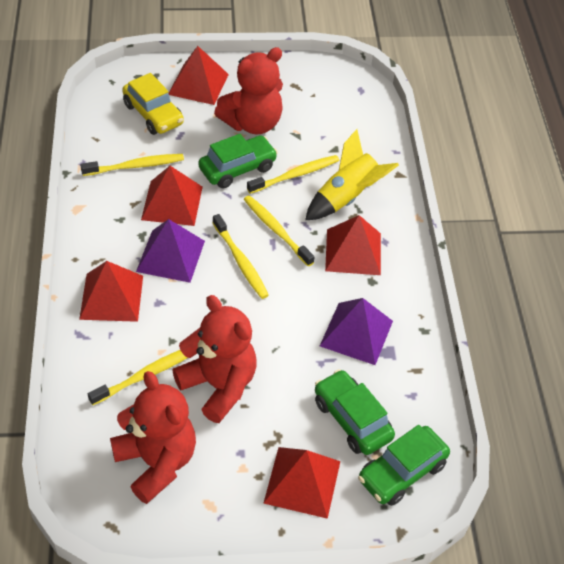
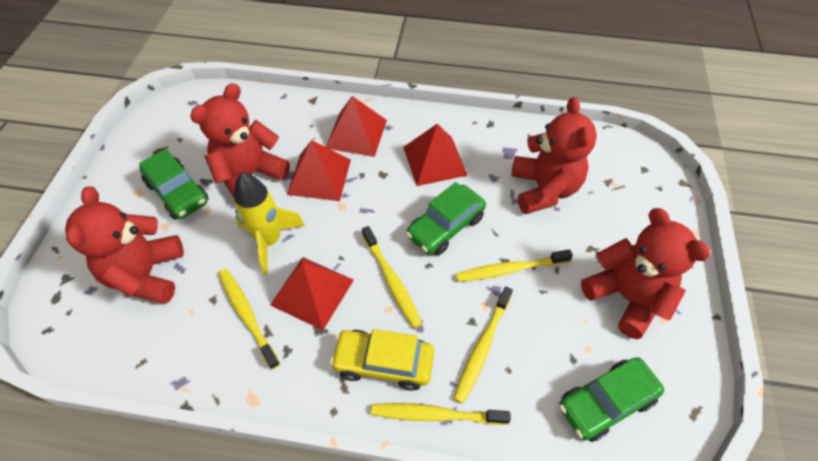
purple pyramid: [136,219,205,283] [320,298,393,365] = 2 -> none = 0
red pyramid: [79,261,143,322] [141,166,203,226] [168,46,229,105] [264,447,341,519] [325,215,381,275] = 5 -> [270,257,354,330] [287,140,351,201] [326,96,387,157] [403,124,467,186] = 4
red teddy bear: [110,371,196,504] [172,295,257,423] [214,47,283,135] = 3 -> [65,186,184,304] [190,83,290,198] [512,97,597,214] [581,208,710,339] = 4

